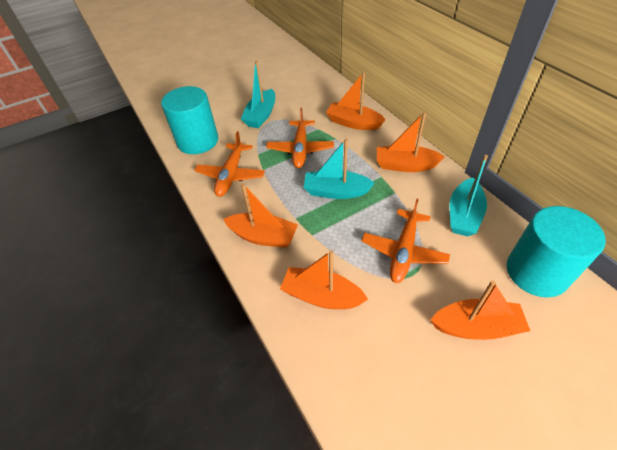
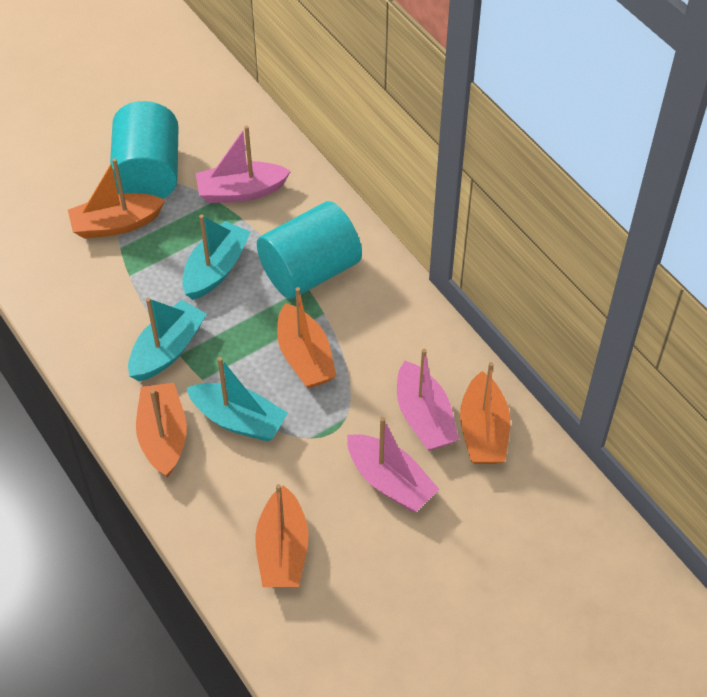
orange plane: [194,131,265,197] [266,108,334,168] [362,199,450,283] = 3 -> none = 0
pink boat: none = 0 -> [196,125,291,203] [347,417,440,512] [397,349,459,451] = 3

